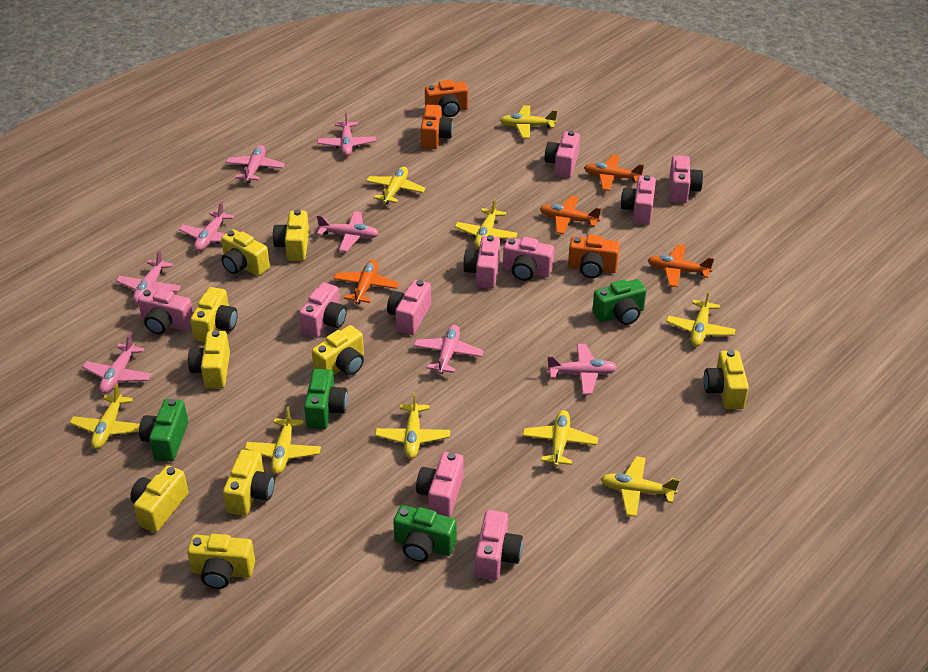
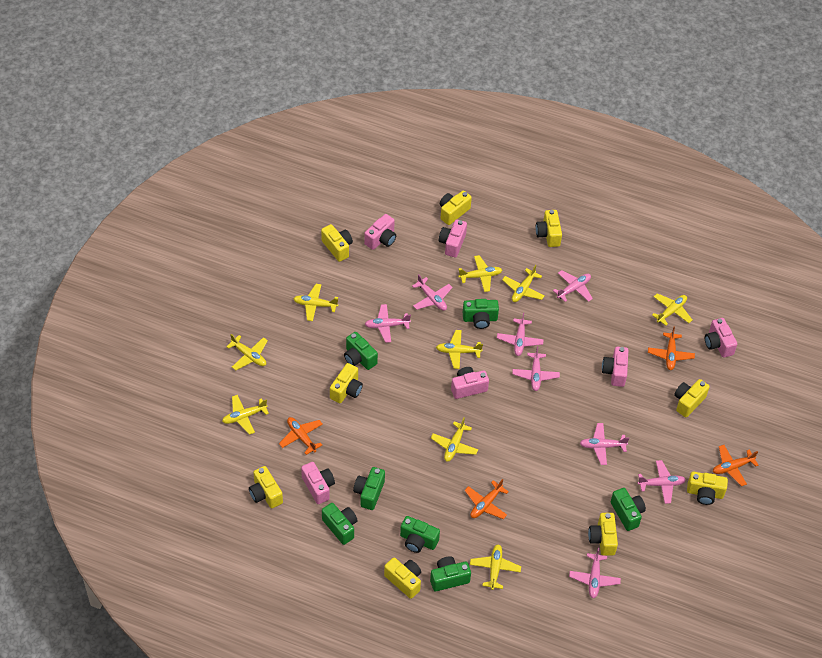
green camera: [139,399,188,461] [304,369,348,429] [393,505,457,562] [592,279,646,325] = 4 -> [322,503,358,545] [344,332,378,370] [353,467,385,510] [400,516,440,553] [430,556,471,591] [463,299,499,329] [611,488,646,531] = 7
orange camera: [421,105,453,149] [425,80,468,117] [568,235,620,278] = 3 -> none = 0
pink camera: [138,288,193,335] [299,283,347,338] [387,280,431,335] [416,452,464,517] [463,235,500,288] [475,510,523,580] [503,237,554,281] [545,131,580,178] [621,175,656,225] [670,155,703,203] = 10 -> [301,462,335,504] [364,214,396,250] [439,219,467,258] [451,367,489,399] [602,347,628,387] [705,318,737,358] = 6

